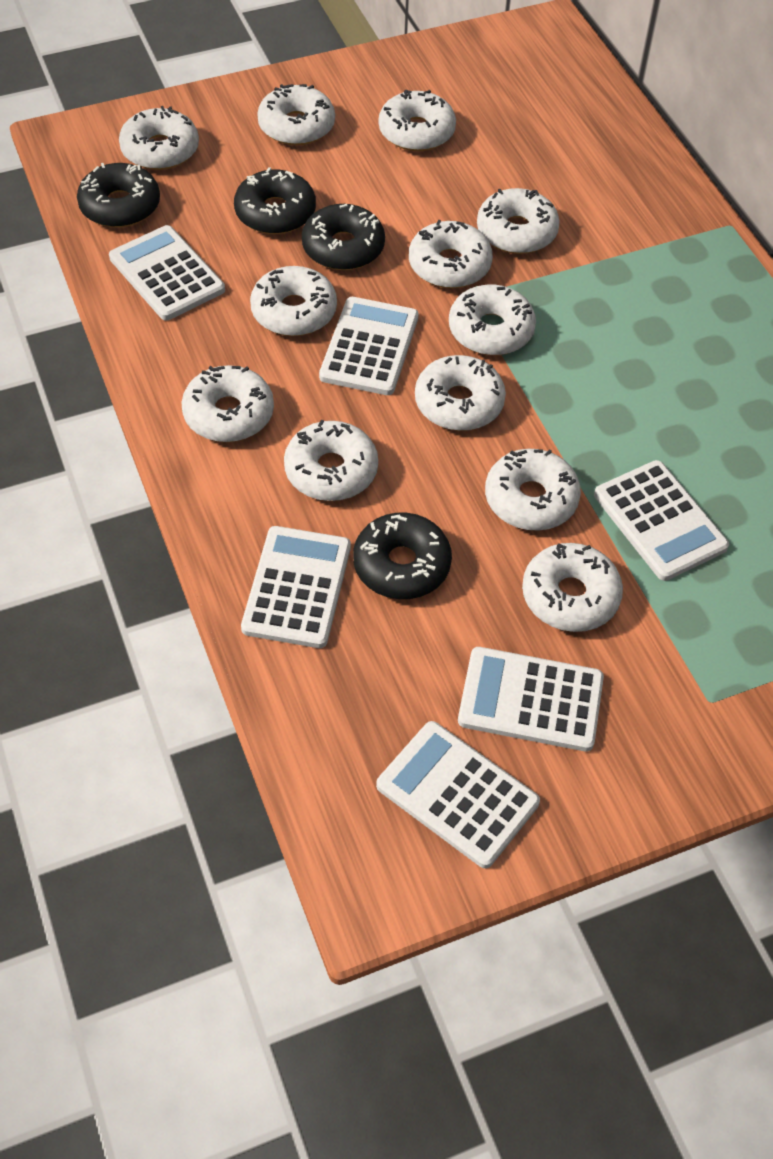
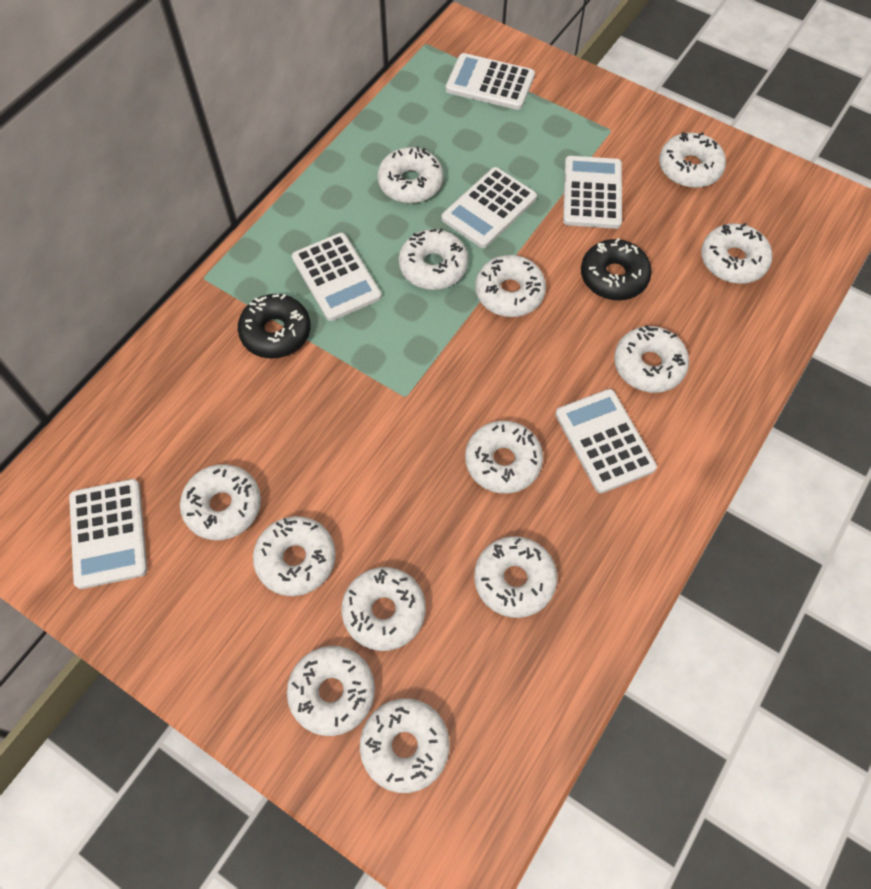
black donut: [77,163,160,228] [234,167,316,234] [302,204,385,270] [353,513,452,599] = 4 -> [238,294,311,359] [581,238,652,300] = 2
white donut: [119,106,199,170] [181,365,274,442] [250,266,337,336] [257,84,335,145] [284,420,378,501] [379,89,456,151] [409,220,493,288] [415,355,506,431] [449,285,536,355] [477,188,560,254] [485,449,581,531] [522,543,623,632] = 12 -> [180,464,261,540] [253,516,336,596] [287,646,375,736] [341,567,426,651] [360,699,450,793] [378,147,443,203] [399,228,468,290] [465,421,543,494] [474,536,557,618] [475,255,546,317] [614,325,689,393] [659,132,726,188] [701,223,772,284] = 13

